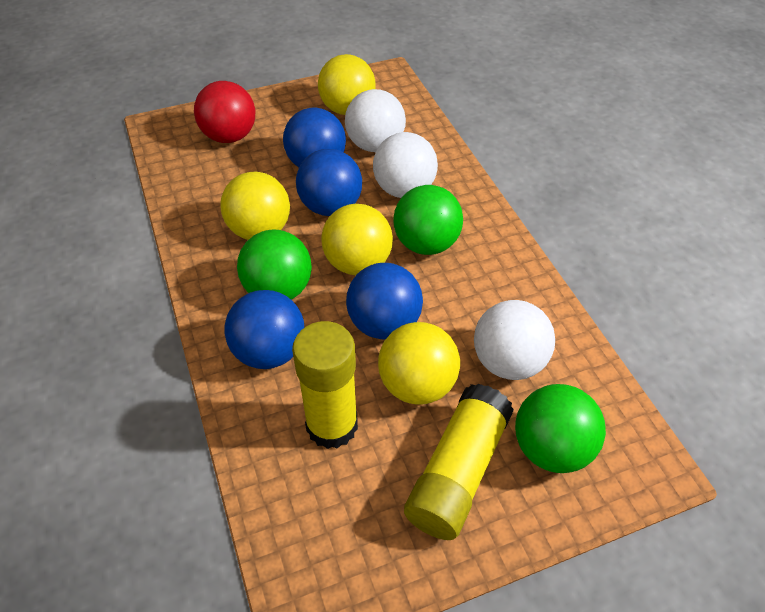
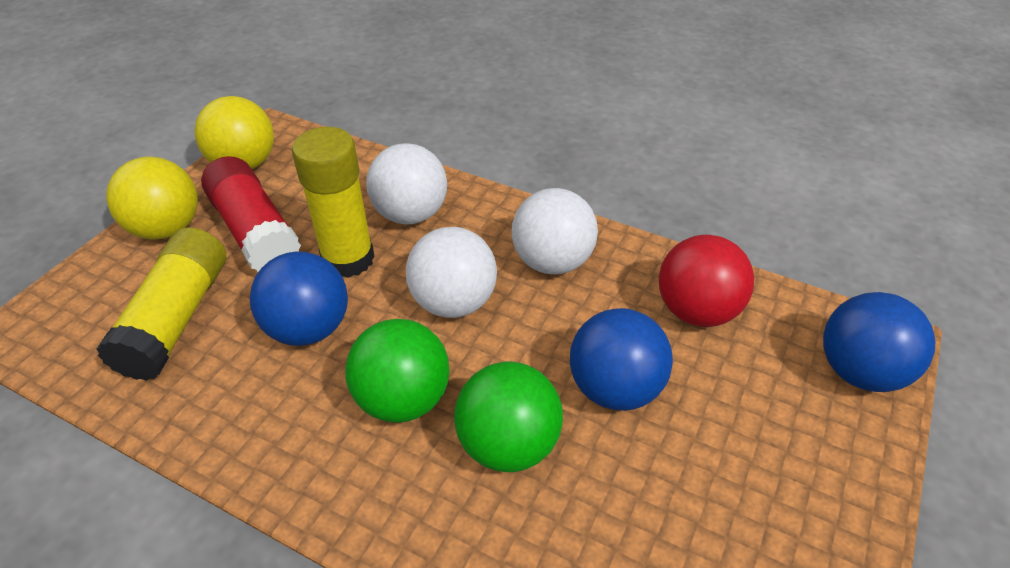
blue ball: [224,290,304,369] [283,108,346,167] [296,149,362,216] [346,263,423,339] = 4 -> [250,251,348,346] [570,308,673,411] [823,292,935,392] = 3
green ball: [237,230,312,300] [393,185,463,255] [515,384,606,473] = 3 -> [345,319,450,423] [454,361,563,472] = 2
red glue stick: none = 0 -> [201,156,301,272] = 1
yellow ball: [221,172,290,240] [318,54,376,115] [321,204,393,275] [378,322,460,405] = 4 -> [106,157,198,239] [194,96,274,169] = 2

